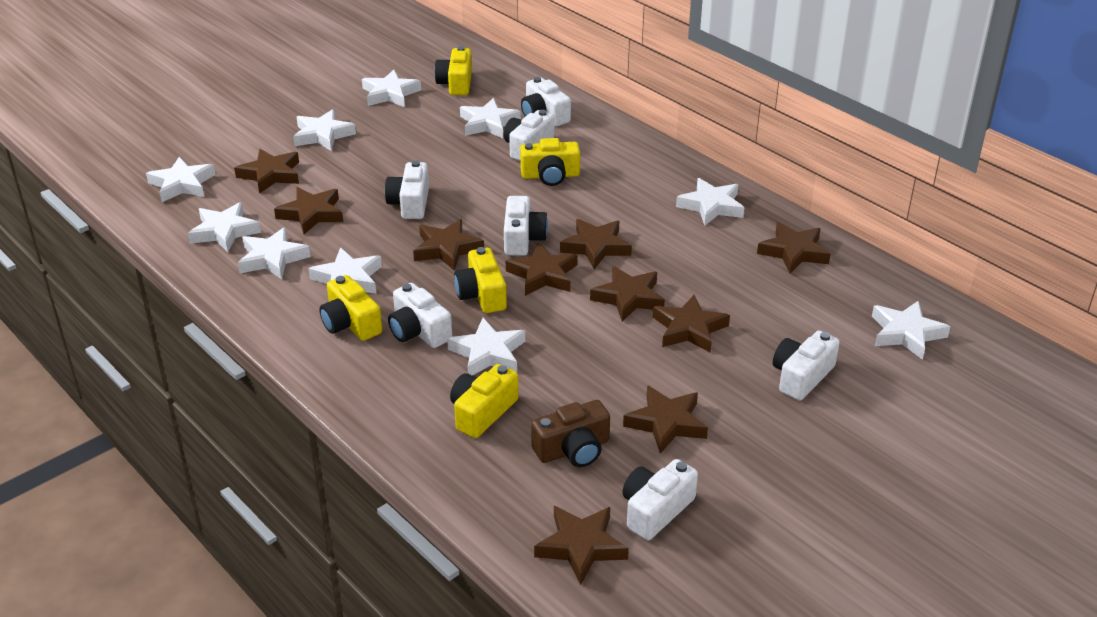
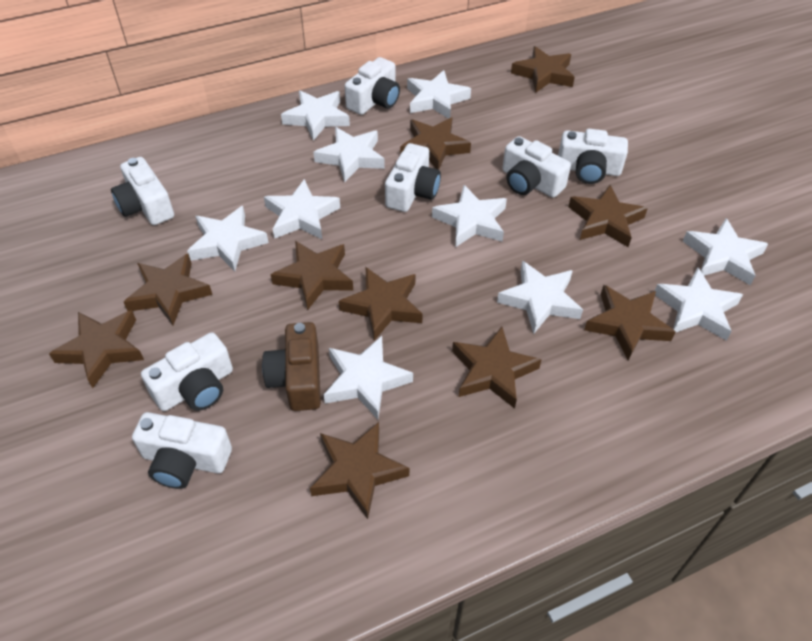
yellow camera: [319,275,382,341] [434,46,472,95] [450,364,518,438] [454,247,507,313] [520,138,580,186] = 5 -> none = 0

